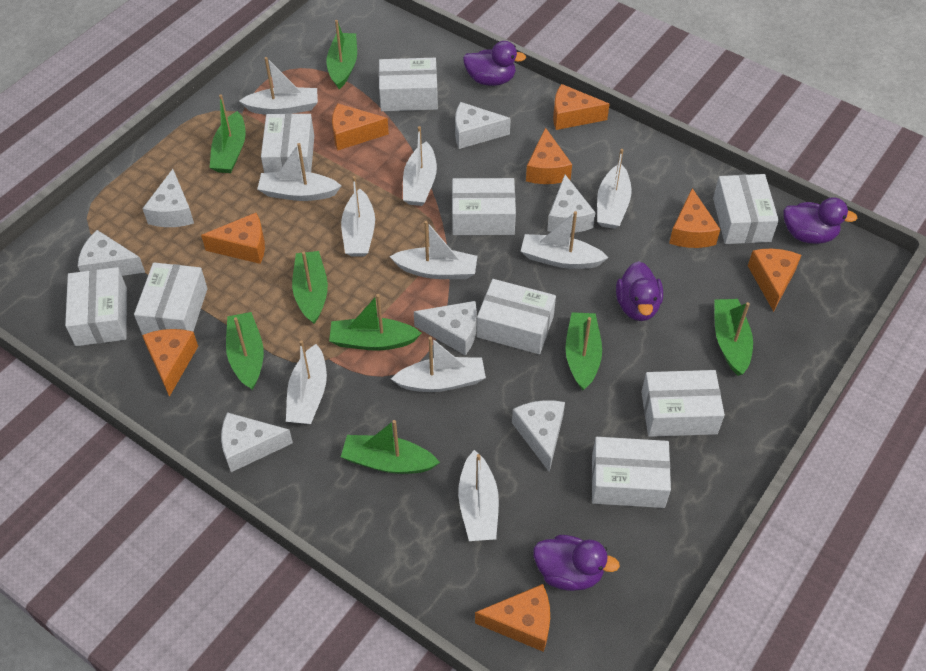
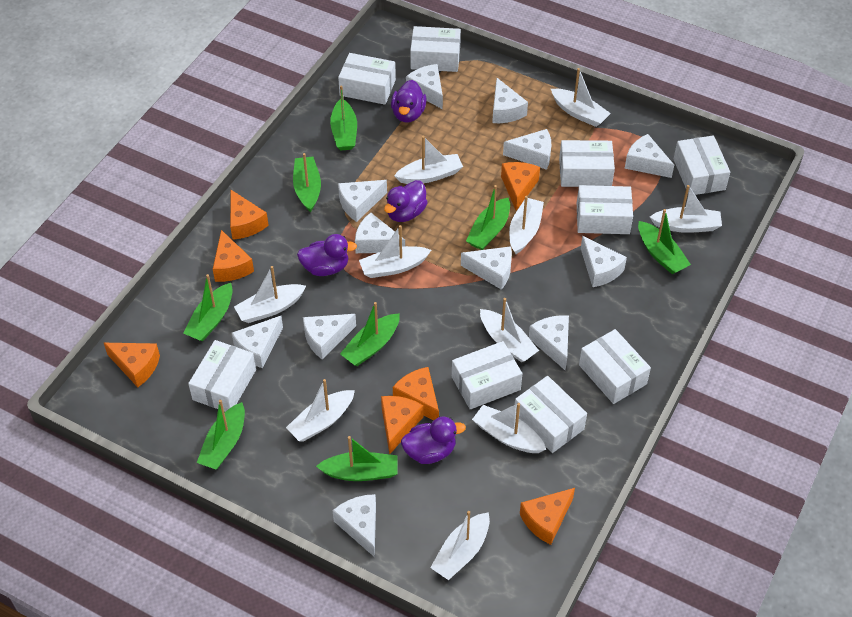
orange cheese: [142,329,198,397] [201,213,265,264] [332,103,389,151] [475,584,550,652] [526,128,572,184] [553,84,610,130] [669,188,721,248] [748,249,801,312] = 8 -> [104,343,160,387] [213,230,254,282] [230,190,269,240] [381,396,423,454] [393,367,439,421] [501,162,540,211] [520,488,575,545] = 7
white cheese: [78,230,145,276] [142,169,194,227] [221,412,293,472] [414,301,477,356] [455,102,511,149] [512,400,565,472] [547,175,596,233] = 7 -> [232,316,283,368] [303,314,356,360] [333,494,376,557] [338,180,387,222] [355,213,405,253] [406,64,443,109] [461,246,512,290] [492,78,528,123] [503,129,551,170] [529,315,569,371] [581,236,627,287] [625,134,674,178] = 12

